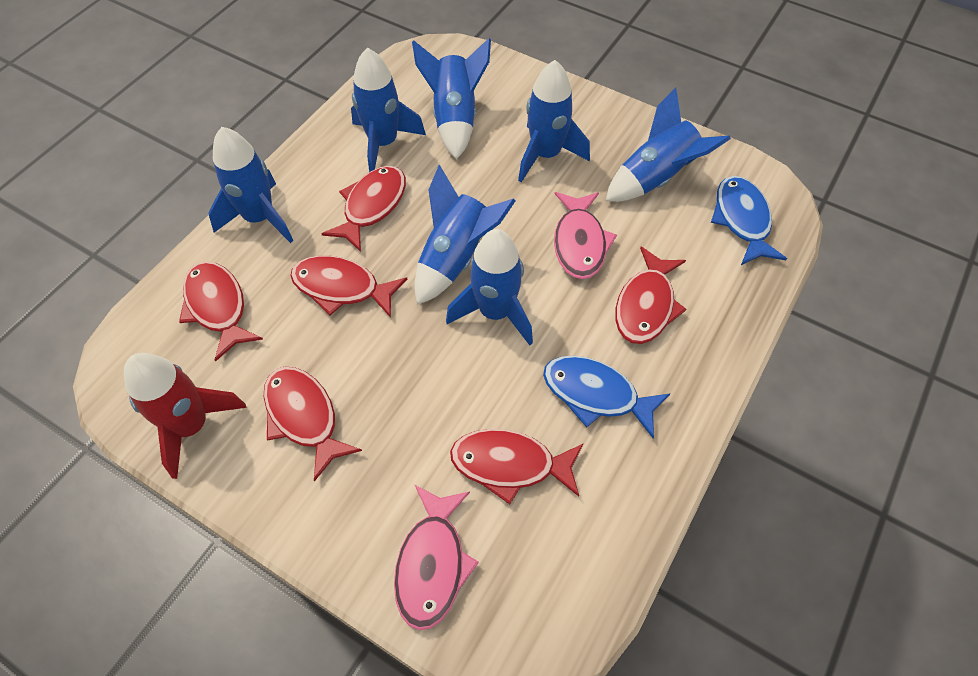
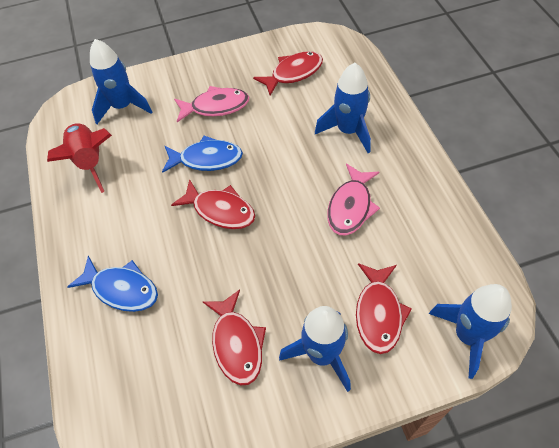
blue rocket: [208,127,293,243] [351,48,426,172] [412,38,491,159] [414,165,516,305] [446,229,533,345] [518,60,590,182] [606,88,731,202] = 7 -> [90,39,152,124] [279,306,351,392] [315,63,371,153] [429,284,512,379] = 4
red fish: [179,261,263,362] [264,367,362,482] [290,256,407,318] [321,166,406,252] [450,429,583,504] [615,247,687,344] = 6 -> [171,179,255,229] [202,289,266,386] [253,51,323,96] [356,263,412,354] = 4

